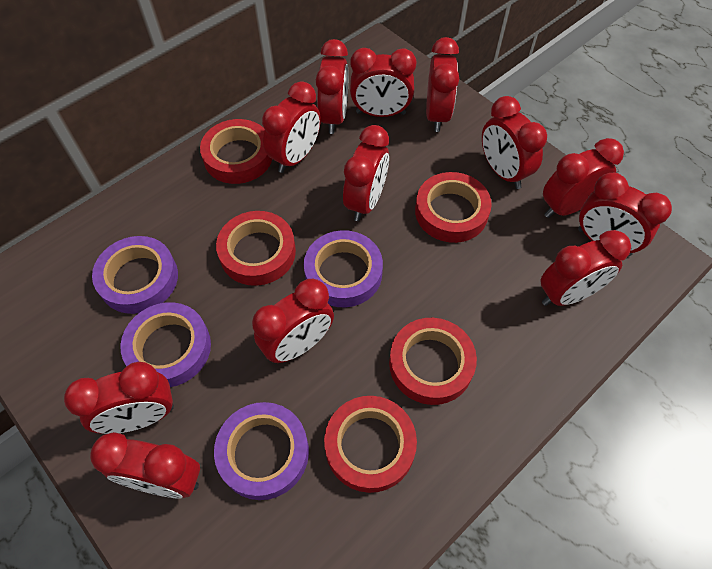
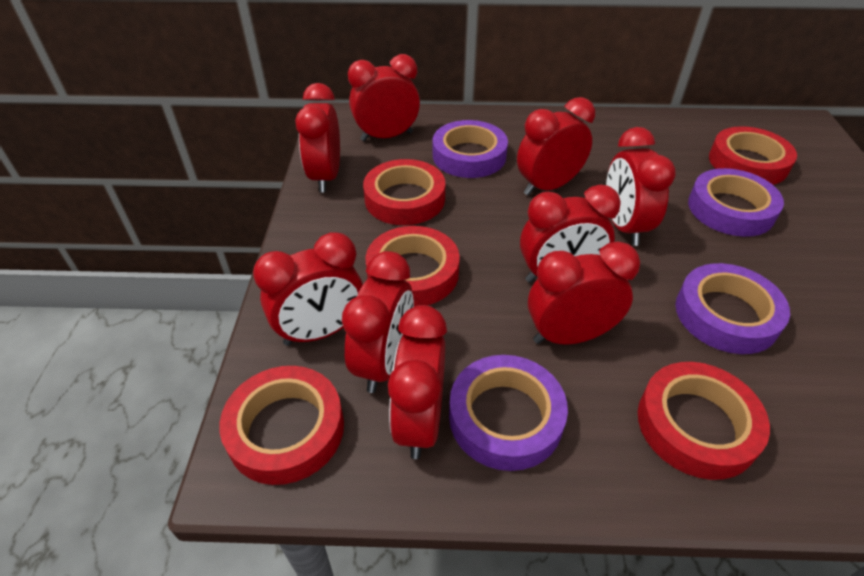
red clock: [64,362,174,434] [90,432,200,499] [252,279,334,363] [262,81,321,173] [316,39,348,134] [343,125,389,221] [350,48,416,117] [426,37,459,132] [482,96,547,189] [541,230,631,306] [543,138,624,218] [578,173,672,256] = 12 -> [253,232,363,346] [295,83,340,193] [342,251,414,393] [348,54,420,141] [388,305,447,459] [517,97,595,196] [520,184,621,283] [528,241,640,344] [606,127,676,246] = 9

